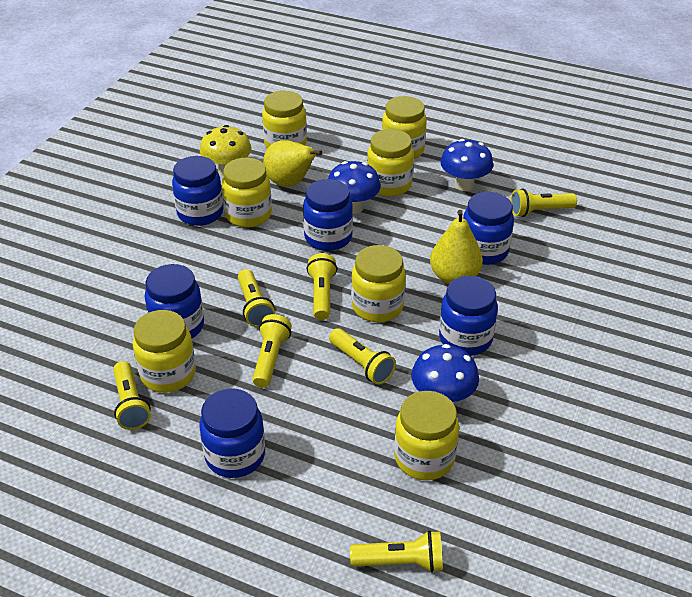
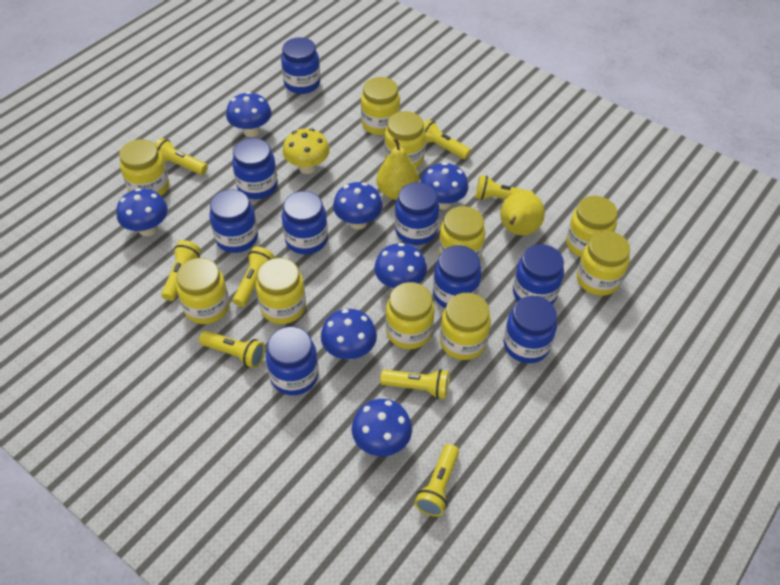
blue jar: [145,264,204,339] [172,156,224,226] [199,388,265,478] [303,179,353,251] [439,276,498,356] [463,192,514,265] = 6 -> [209,189,258,253] [232,138,278,199] [266,326,319,395] [281,37,320,94] [282,191,328,254] [395,182,439,245] [433,245,482,308] [504,296,557,363] [513,244,564,304] = 9
blue mushroom: [328,161,381,214] [411,344,479,404] [440,139,493,191] = 3 -> [116,188,168,236] [226,92,272,137] [321,309,377,360] [333,182,383,229] [352,399,412,456] [374,243,427,289] [420,162,469,210] = 7
yellow flashlight: [113,361,151,430] [238,269,275,327] [252,314,292,388] [307,253,337,320] [329,328,396,385] [350,530,443,573] [511,188,577,217] = 7 -> [155,138,208,175] [161,240,201,301] [199,331,265,368] [233,247,275,307] [380,369,449,399] [414,444,459,517] [424,119,471,159] [475,175,534,200] = 8
yellow jar: [133,310,196,393] [222,158,272,228] [262,91,307,149] [351,245,406,322] [367,129,414,197] [382,96,427,159] [394,391,459,480] = 7 -> [119,139,169,196] [176,258,230,324] [256,258,306,324] [361,77,400,135] [385,111,426,168] [386,282,435,349] [438,206,485,259] [440,293,491,360] [566,196,617,257] [577,231,630,296] = 10

